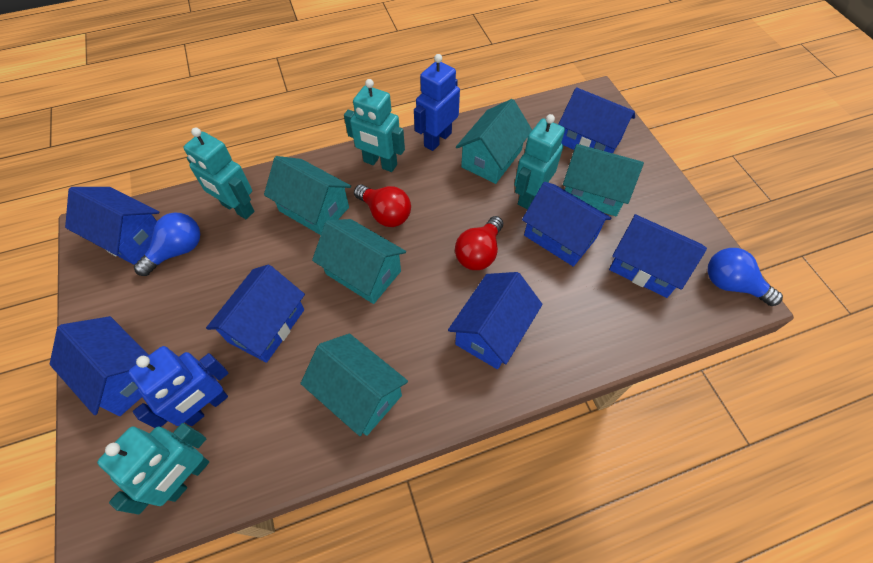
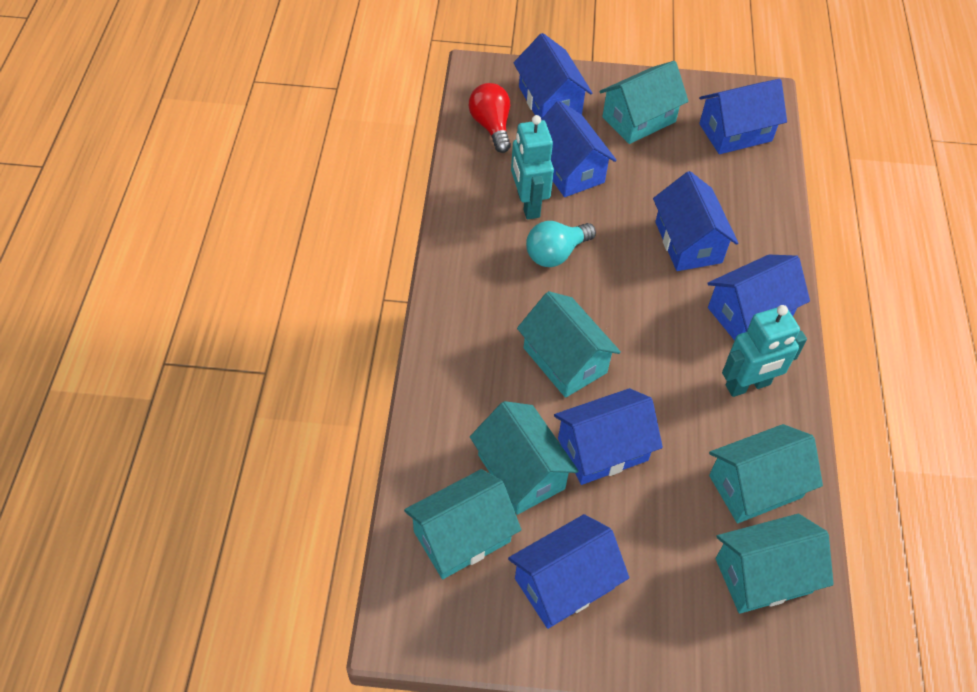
blue light bulb: [134,212,200,276] [707,248,783,306] = 2 -> none = 0
blue robot: [128,346,228,428] [414,54,460,151] = 2 -> none = 0
red light bulb: [354,184,411,227] [455,216,503,270] = 2 -> [469,83,511,153] = 1
turquoise house: [264,156,351,235] [301,334,408,436] [312,219,406,304] [456,99,532,184] [563,144,644,216] = 5 -> [404,469,521,579] [470,401,579,515] [517,291,621,398] [599,61,688,144] [709,424,823,523] [715,514,834,614] = 6
turquoise light bulb: none = 0 -> [526,221,596,267] = 1
turquoise robot: [97,423,209,515] [183,127,254,219] [344,79,405,172] [514,114,565,209] = 4 -> [511,115,554,219] [722,305,807,397] = 2

